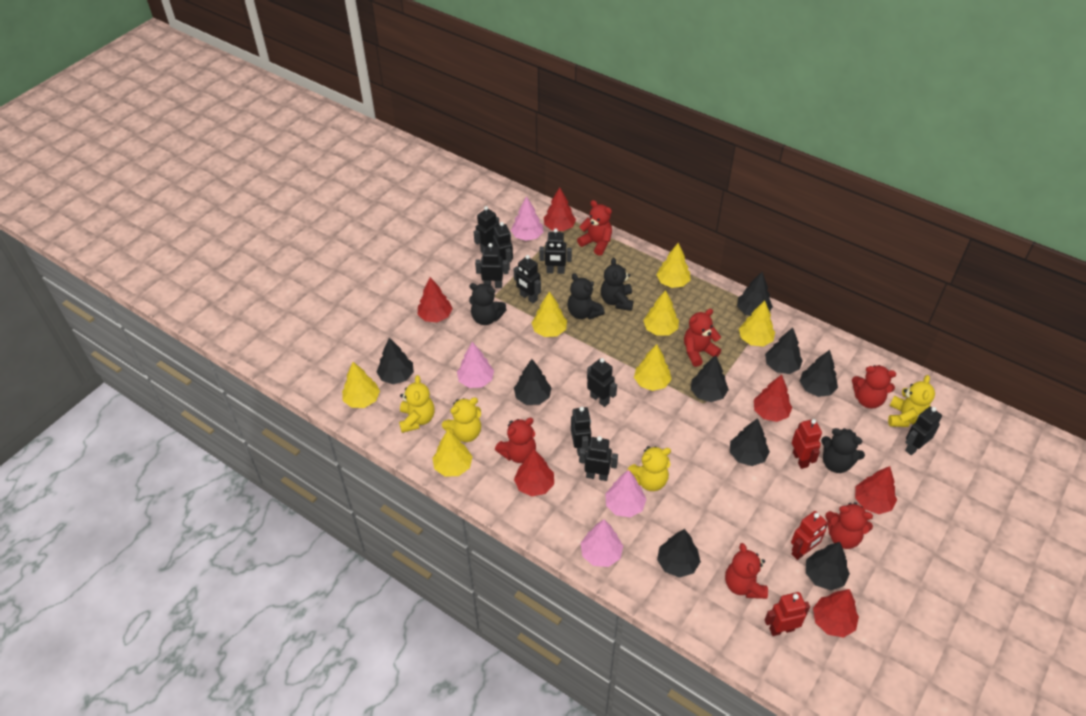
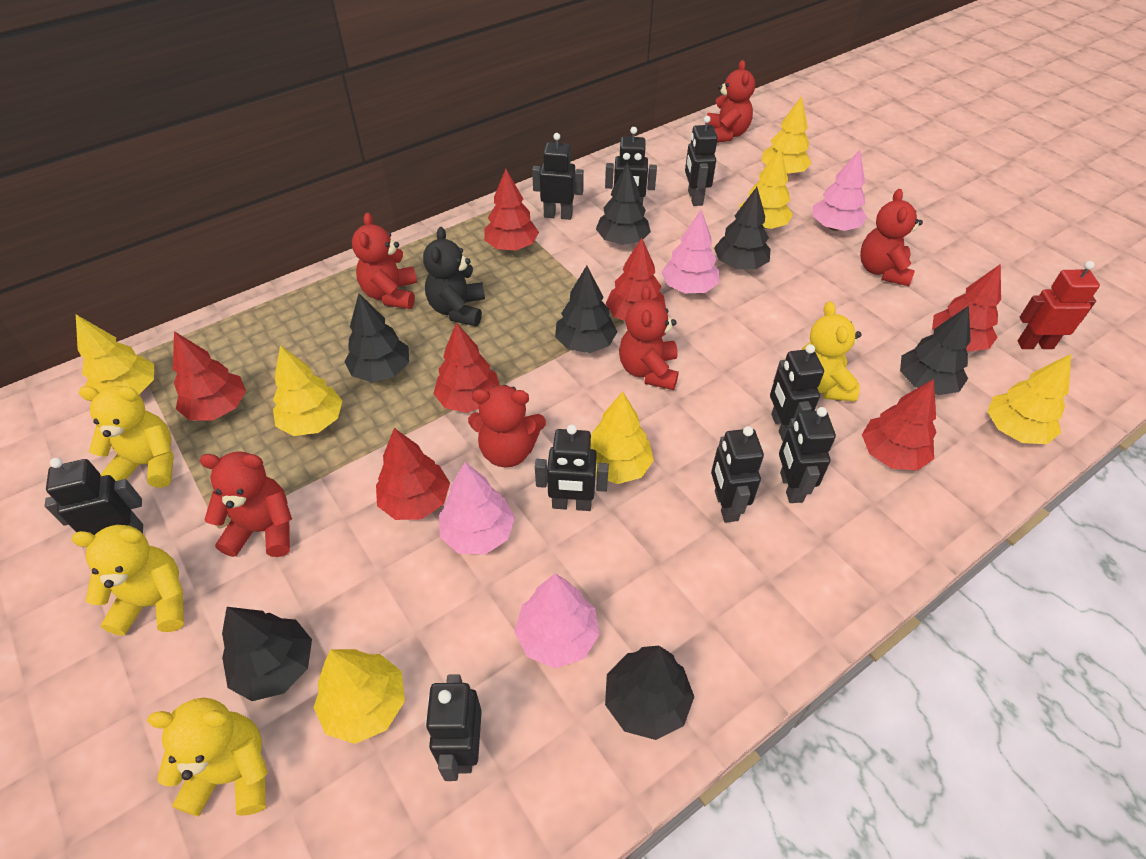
black teddy bear: [469,283,507,325] [568,273,605,320] [601,258,633,311] [821,428,865,473] = 4 -> [423,227,485,326] = 1
black tree: [377,338,414,384] [514,359,552,405] [657,529,701,578] [691,355,729,402] [730,418,770,466] [737,272,773,316] [765,328,803,374] [800,350,838,397] [806,542,850,590] = 9 -> [222,607,312,701] [345,293,409,382] [555,266,617,353] [596,162,651,245] [605,646,694,740] [714,187,771,269] [900,306,971,395] = 7
red robot: [765,592,810,636] [791,511,828,560] [792,419,822,469] = 3 -> [1018,261,1100,349] = 1
red tree: [418,277,453,322] [514,449,554,496] [544,187,576,231] [754,375,792,422] [813,589,859,638] [855,466,897,514] = 6 -> [173,331,246,421] [376,428,450,520] [433,322,500,413] [484,169,539,251] [606,238,666,321] [862,379,937,471] [932,264,1001,352] = 7

